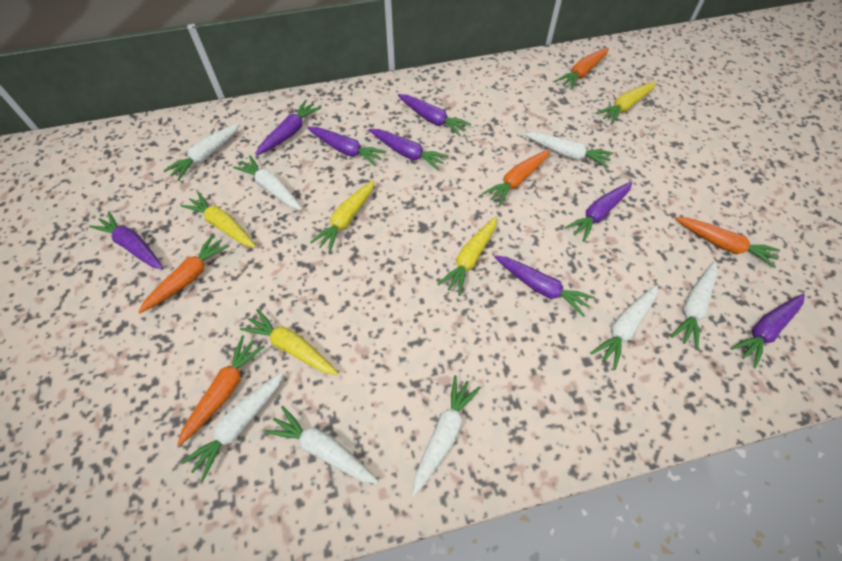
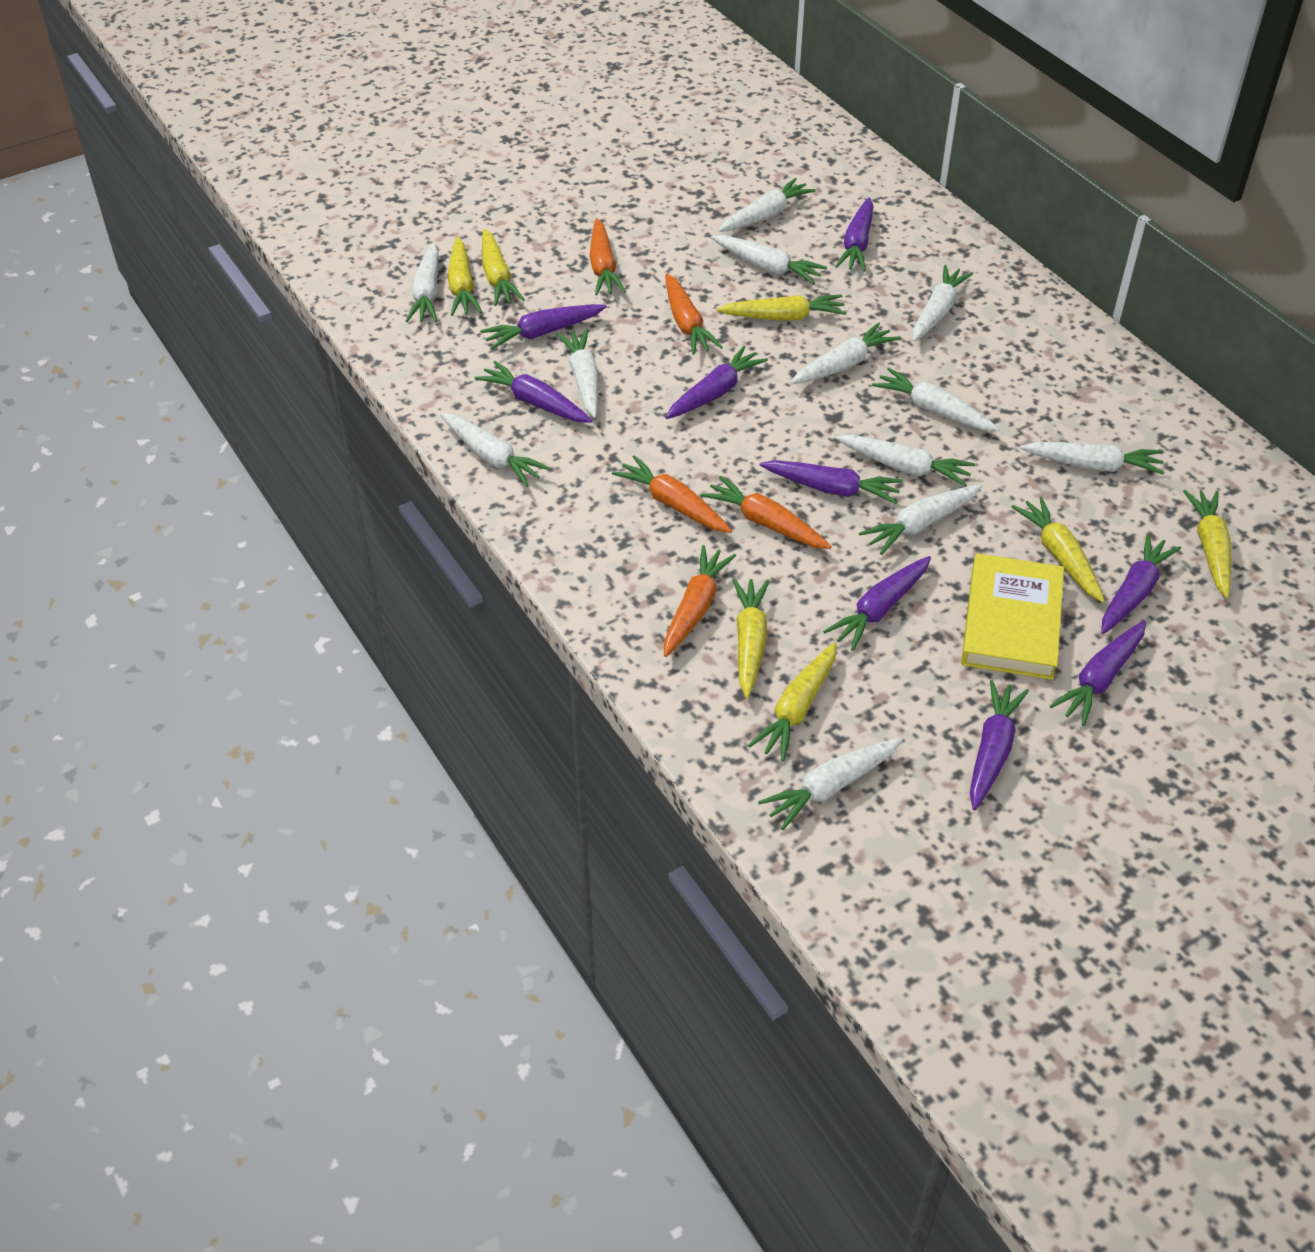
purple carrot: [89,211,163,269] [255,100,321,156] [307,127,386,166] [369,129,449,171] [398,94,471,136] [494,255,595,317] [565,182,632,242] [730,294,805,368] = 8 -> [475,361,592,423] [480,304,607,350] [665,346,768,419] [760,460,903,504] [823,556,931,651] [835,197,873,271] [970,680,1029,810] [1050,621,1146,726] [1101,533,1181,634] = 9
white carrot: [164,123,240,181] [181,372,284,482] [233,155,302,210] [265,406,379,484] [412,375,481,496] [524,132,613,168] [591,285,658,370] [671,261,718,350] = 8 -> [406,243,439,322] [440,413,551,487] [557,329,599,418] [711,235,827,284] [718,178,816,232] [758,738,903,830] [790,322,900,385] [835,435,975,487] [859,485,982,555] [872,367,1000,431] [913,265,973,342] [1020,442,1164,475] = 12
yellow book: none = 0 -> [961,553,1064,680] = 1
yellow carrot: [181,192,256,248] [240,309,339,375] [310,180,375,253] [437,216,497,296] [596,82,656,124] = 5 -> [447,237,482,316] [482,229,525,306] [716,294,847,321] [733,578,770,698] [748,642,837,761] [1011,497,1105,603] [1183,490,1231,598] = 7

